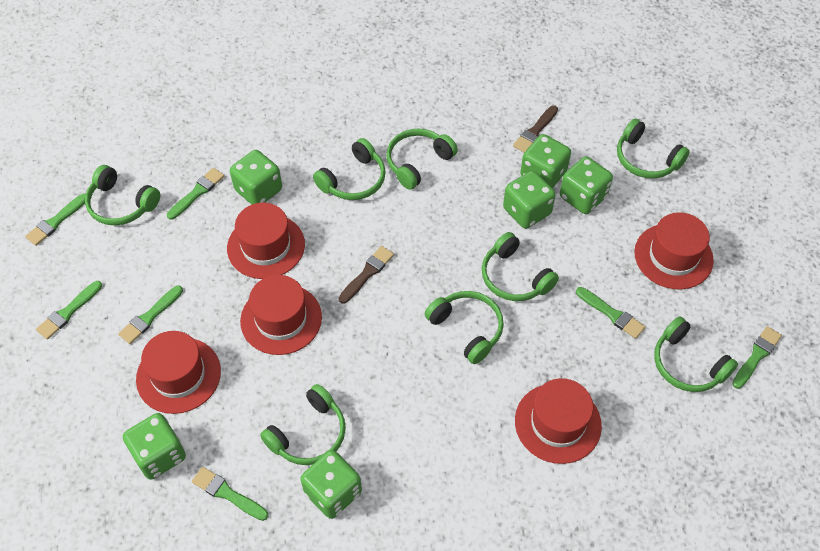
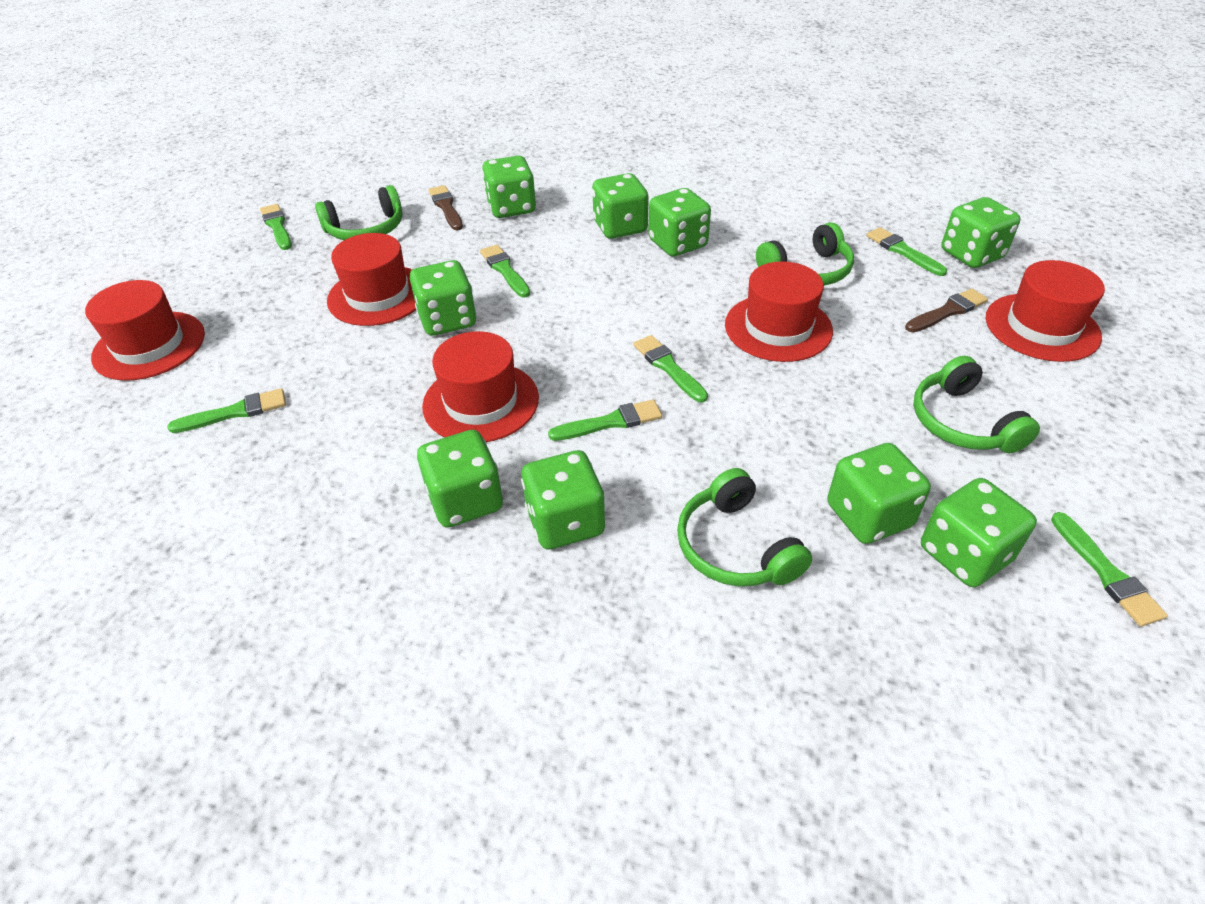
green dice: [123,413,186,480] [230,150,282,205] [300,450,362,519] [503,171,556,229] [520,134,571,188] [560,156,613,214] = 6 -> [410,260,476,336] [417,430,503,528] [482,156,536,218] [521,450,605,550] [592,173,649,239] [648,188,711,257] [827,443,931,544] [921,478,1037,587] [941,197,1021,268] = 9
green headphones: [85,165,160,226] [260,384,346,465] [313,138,386,200] [386,129,458,190] [425,291,504,364] [482,232,559,301] [617,119,690,179] [654,316,738,392] = 8 -> [315,185,402,240] [677,468,812,586] [756,222,854,285] [913,356,1040,453] = 4

